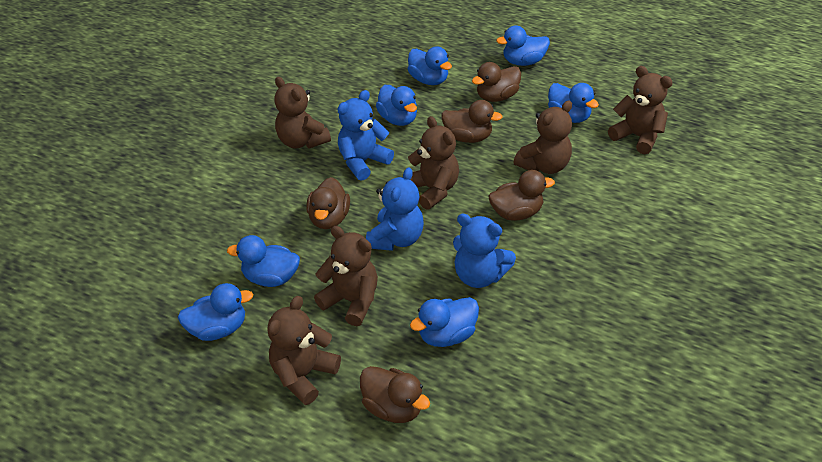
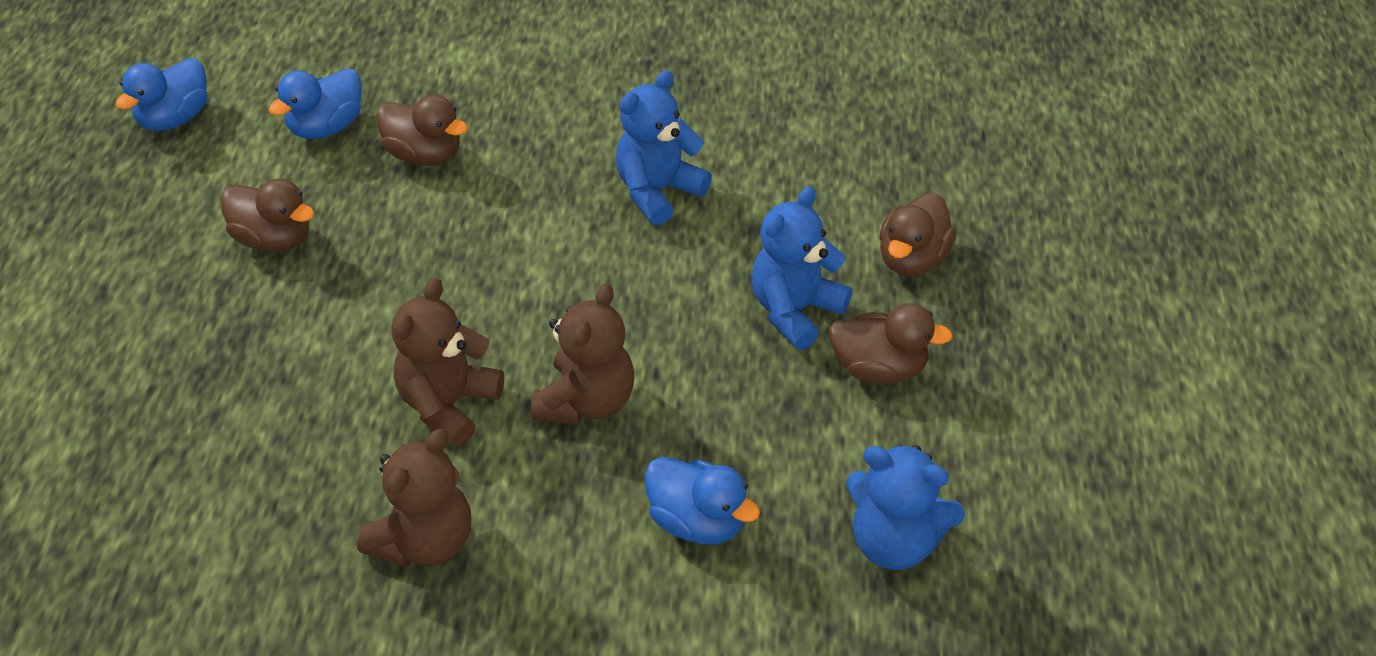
blue duck: [178,283,254,341] [227,235,300,287] [376,85,417,126] [408,46,452,85] [410,297,479,347] [496,26,550,66] [548,83,599,123] = 7 -> [116,58,208,131] [269,68,362,139] [645,457,760,544] = 3
brown duck: [306,177,350,229] [360,366,430,423] [442,100,503,143] [472,62,521,102] [489,170,555,221] = 5 -> [220,179,314,252] [376,95,468,166] [829,303,953,384] [879,193,957,276] = 4
brown teddy bear: [267,296,341,405] [274,77,331,149] [314,226,378,326] [408,116,459,210] [514,100,572,174] [608,66,673,154] = 6 -> [357,429,471,567] [391,278,504,447] [531,284,634,425] = 3

